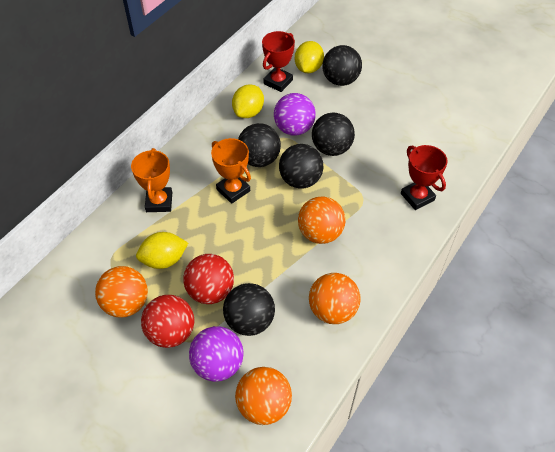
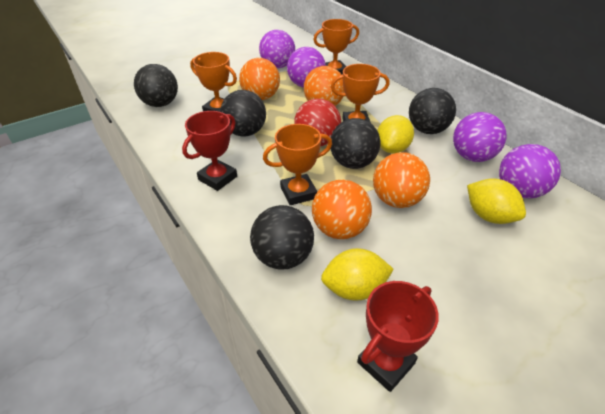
orange trophy: [131,148,172,212] [211,138,251,204] = 2 -> [190,52,237,112] [263,124,332,205] [314,19,359,75] [331,64,390,123] = 4
purple ball: [189,326,244,382] [274,93,316,136] = 2 -> [259,30,295,68] [287,47,326,87] [453,112,506,162] [499,144,561,198] = 4
red ball: [141,295,194,348] [183,254,234,304] = 2 -> [294,99,341,146] = 1

